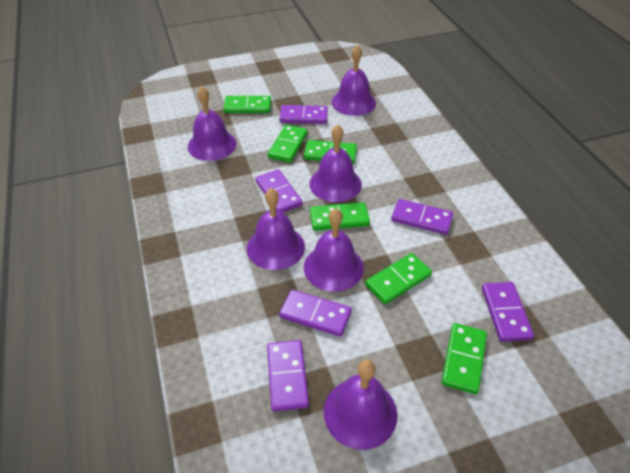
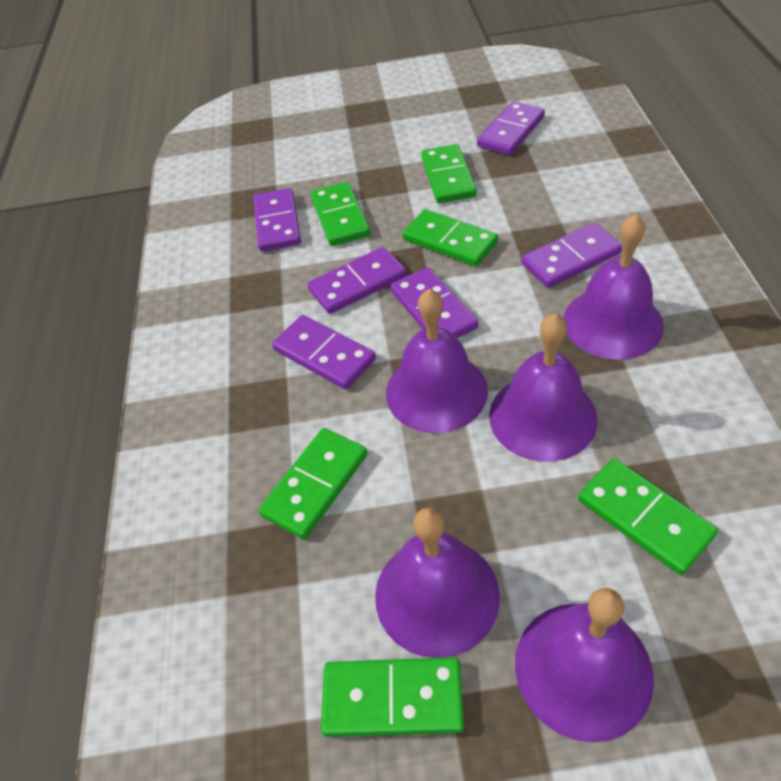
purple bell: [188,87,236,161] [247,188,305,270] [304,209,364,292] [309,125,362,202] [324,360,398,450] [331,45,376,116] = 6 -> [375,507,500,658] [386,289,488,433] [489,313,598,462] [515,588,654,743] [563,214,664,360] = 5

